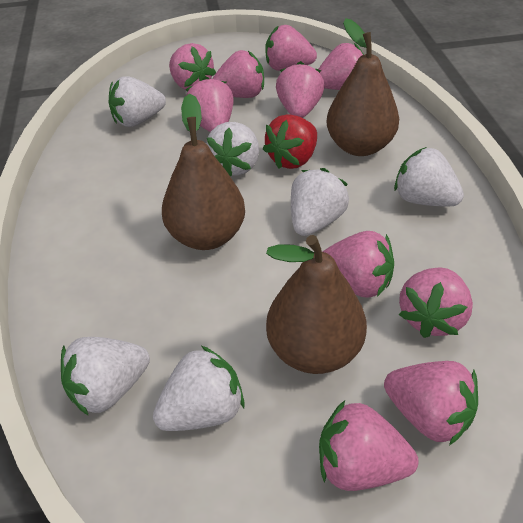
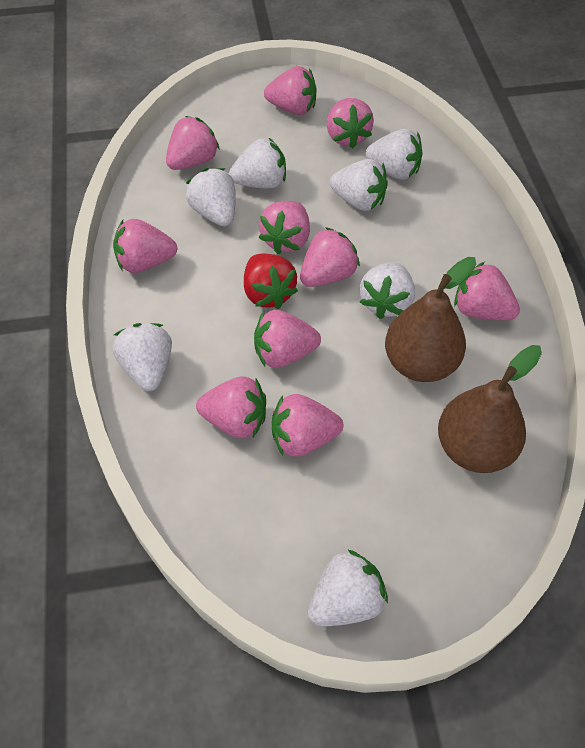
brown pear: [162,93,245,250] [266,235,367,374] [327,18,399,156] = 3 -> [385,257,476,382] [438,345,542,473] = 2
white strawberry: [61,337,150,416] [109,76,166,127] [153,346,245,431] [206,122,259,177] [291,168,349,236] [394,147,464,207] = 6 -> [113,323,172,391] [186,168,236,226] [229,138,286,189] [308,549,388,626] [330,159,388,211] [360,262,415,319] [366,129,423,180] = 7

